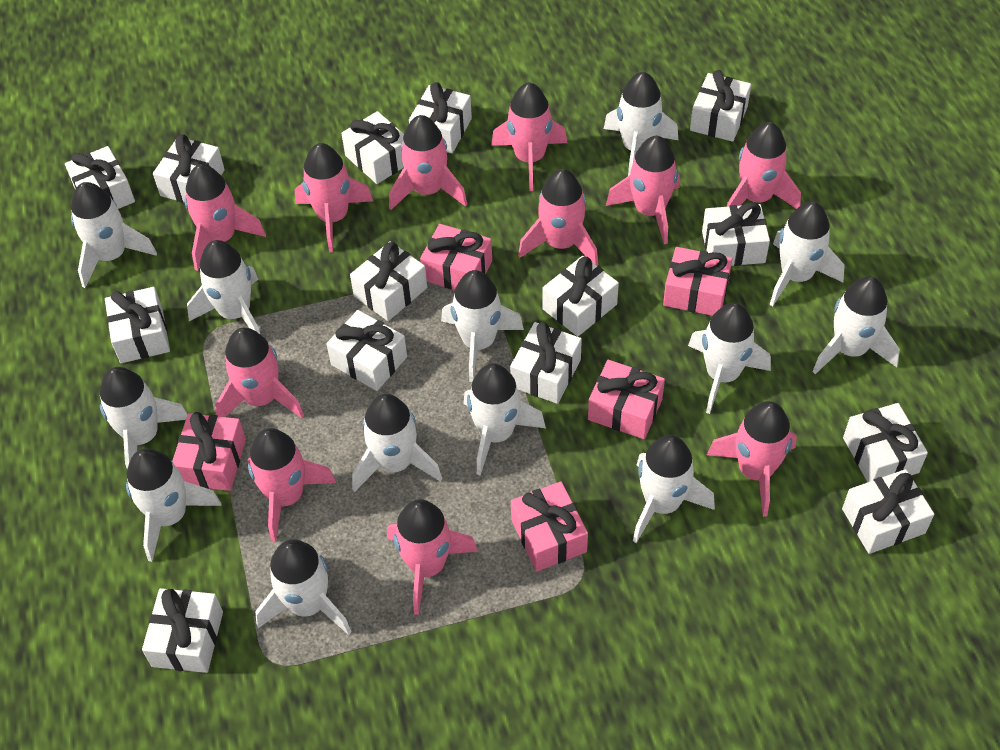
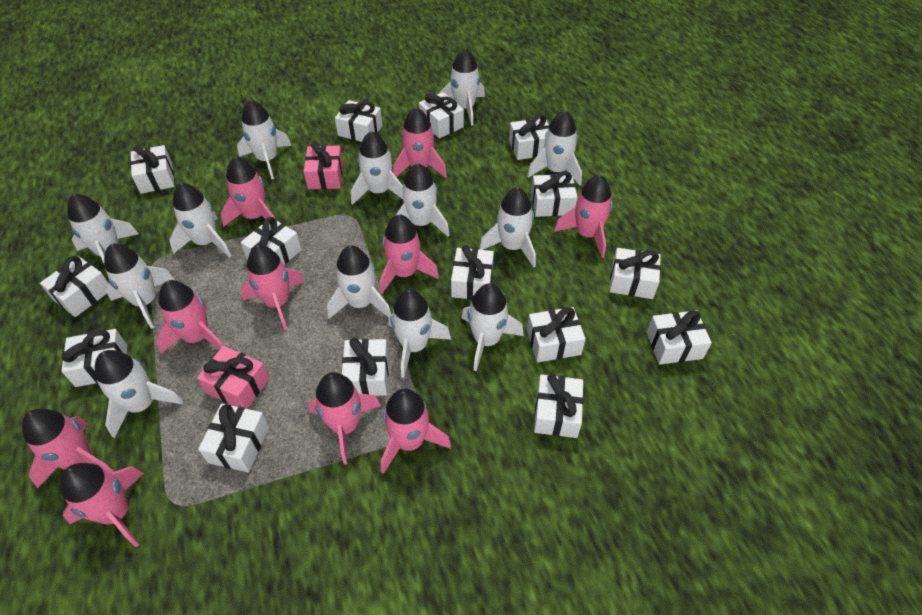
pink gift: [172,412,246,491] [420,224,492,290] [511,481,588,571] [588,360,665,439] [663,247,732,316] = 5 -> [197,346,270,409] [303,142,343,189] = 2
pink rocket: [185,164,266,271] [215,328,304,418] [247,428,336,542] [295,143,373,252] [387,499,478,615] [389,115,467,210] [491,82,567,191] [518,169,599,266] [606,136,680,244] [707,401,797,517] [726,122,801,209] = 11 -> [22,409,114,488] [60,463,144,547] [156,280,223,354] [221,156,275,227] [241,245,305,330] [308,372,381,465] [379,215,439,295] [381,388,451,474] [393,107,447,178] [554,175,613,258] = 10
white gift: [65,146,135,209] [105,287,170,363] [142,588,223,673] [153,134,225,203] [327,310,407,391] [341,111,404,184] [350,241,427,321] [409,82,472,153] [510,322,582,404] [542,256,619,337] [690,70,751,142] [702,202,770,266] [842,469,934,554] [843,403,928,482] = 14 -> [40,256,109,317] [62,329,127,387] [130,145,174,194] [198,404,269,472] [240,217,302,265] [335,100,383,142] [342,338,389,396] [419,92,464,138] [451,245,494,300] [509,114,549,160] [527,307,586,362] [531,171,578,217] [534,374,583,438] [610,248,661,299] [647,310,712,365] = 15

